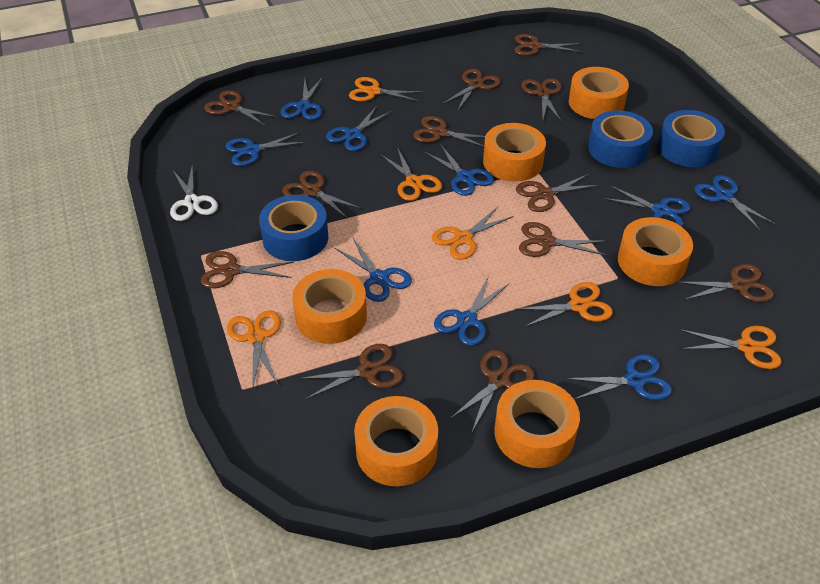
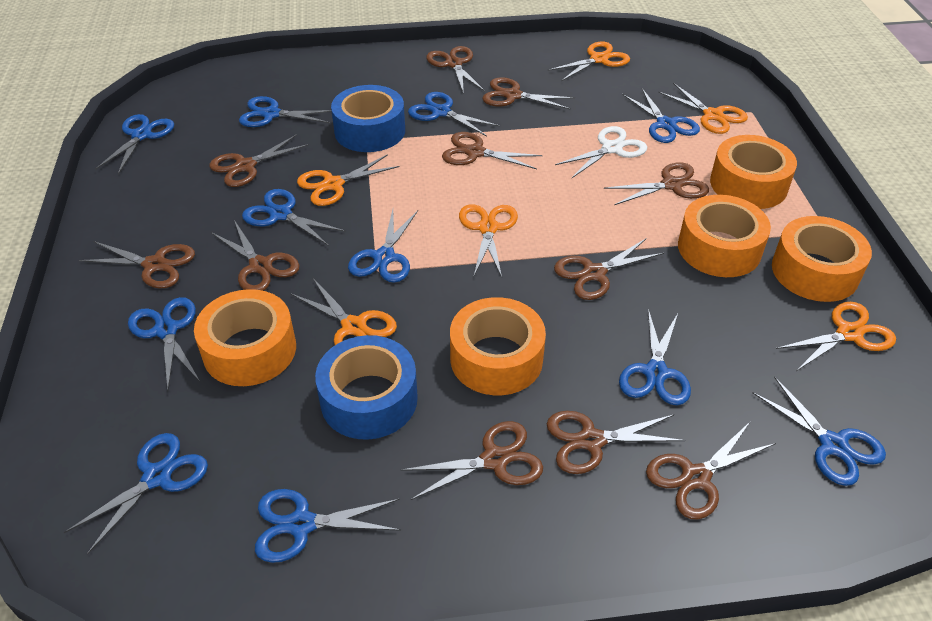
blue scissors: [226,132,307,166] [281,78,322,120] [326,106,392,151] [335,238,412,302] [425,144,494,196] [434,276,509,346] [565,354,672,400] [602,185,691,227] [694,175,776,231] = 9 -> [64,433,208,555] [95,114,174,174] [128,297,200,390] [239,96,332,127] [242,189,346,246] [255,489,401,563] [348,209,418,283] [408,92,500,136] [619,309,691,405] [622,89,700,143] [752,377,886,486] = 11
blue tape: [259,195,328,261] [588,110,653,168] [658,110,725,167] = 3 -> [315,335,418,440] [331,85,405,152] = 2
brown scissors: [201,251,294,288] [204,90,278,126] [282,171,362,218] [298,344,403,399] [413,116,485,147] [442,69,501,110] [450,350,535,432] [514,34,582,56] [516,174,600,212] [519,222,608,257] [521,78,562,122] [676,264,774,302] = 12 -> [79,241,195,288] [209,134,309,187] [211,220,299,291] [401,421,543,500] [426,46,485,94] [442,132,543,169] [482,77,575,110] [547,411,686,474] [554,238,664,300] [604,162,709,205] [646,422,776,520] = 11
orange tape: [292,269,367,344] [354,396,438,486] [483,123,546,182] [494,380,580,468] [568,67,629,119] [618,217,693,286] = 6 -> [194,289,296,386] [450,297,546,395] [678,195,771,277] [710,135,797,209] [772,216,872,302] = 5

